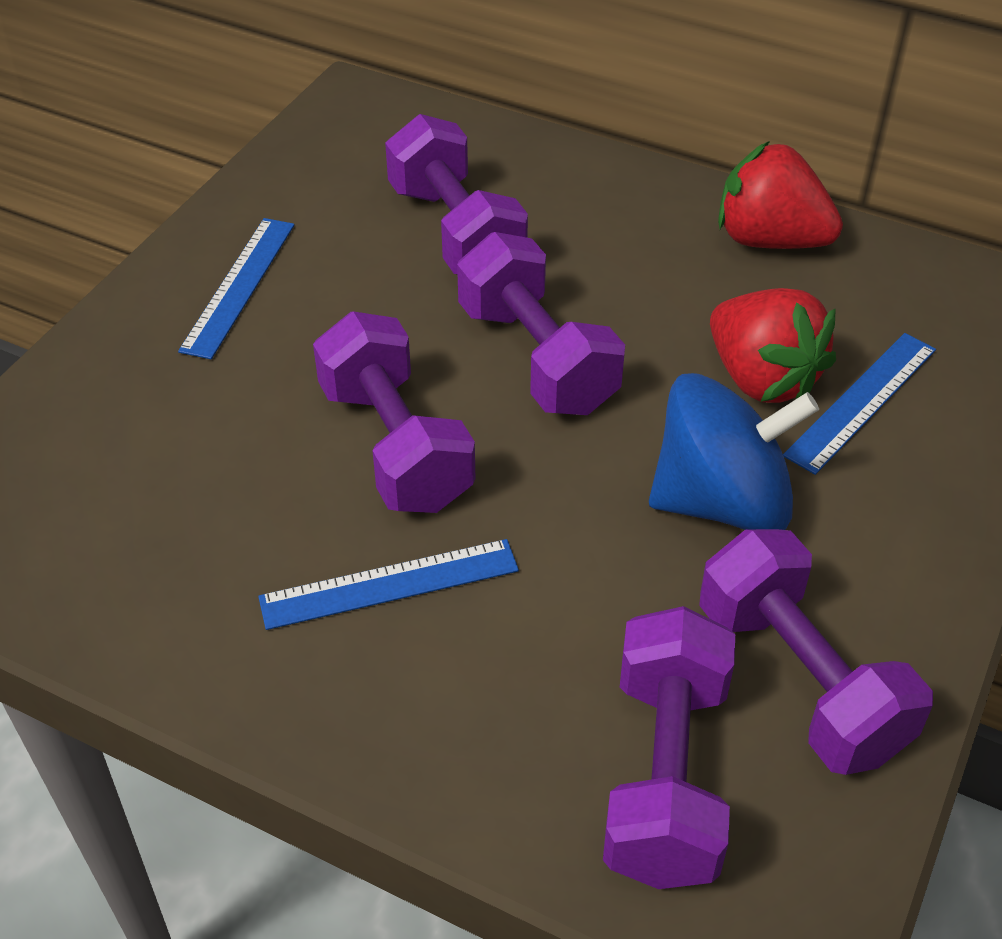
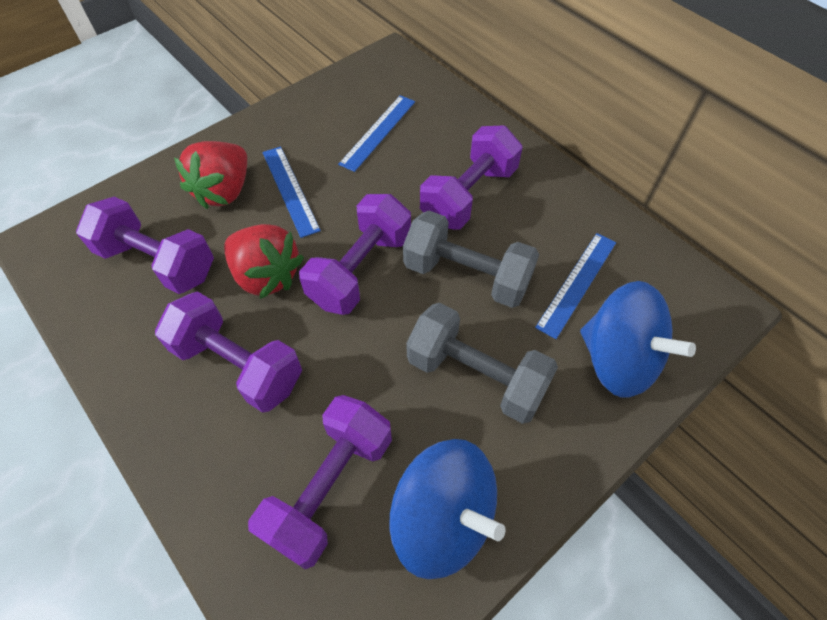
blue spinning top: [649,373,819,530] = 1 -> [389,439,506,579] [580,281,696,398] = 2
grey dumbbell: none = 0 -> [403,211,539,308] [406,303,558,424] = 2

